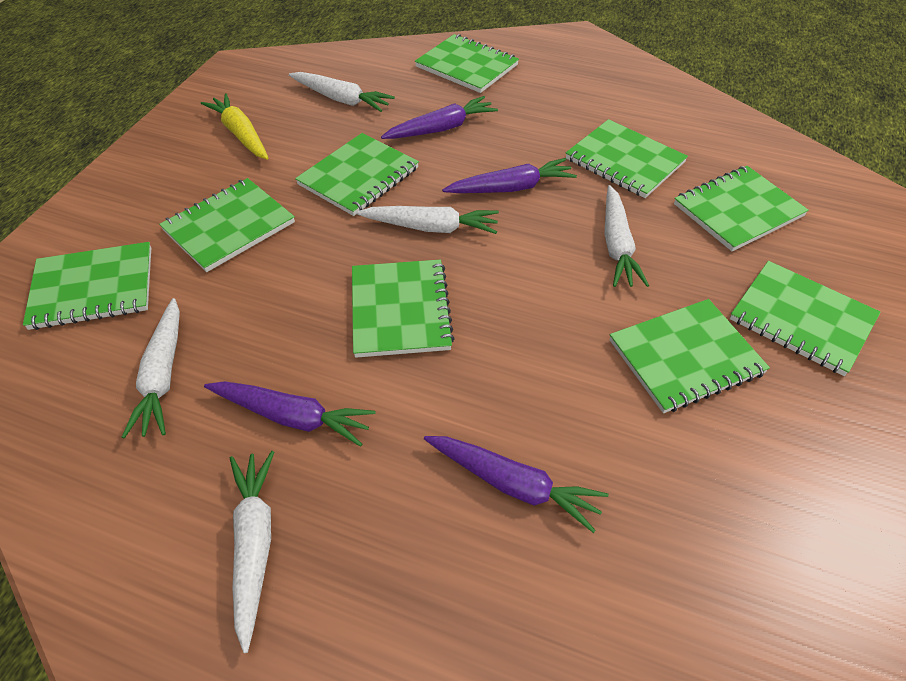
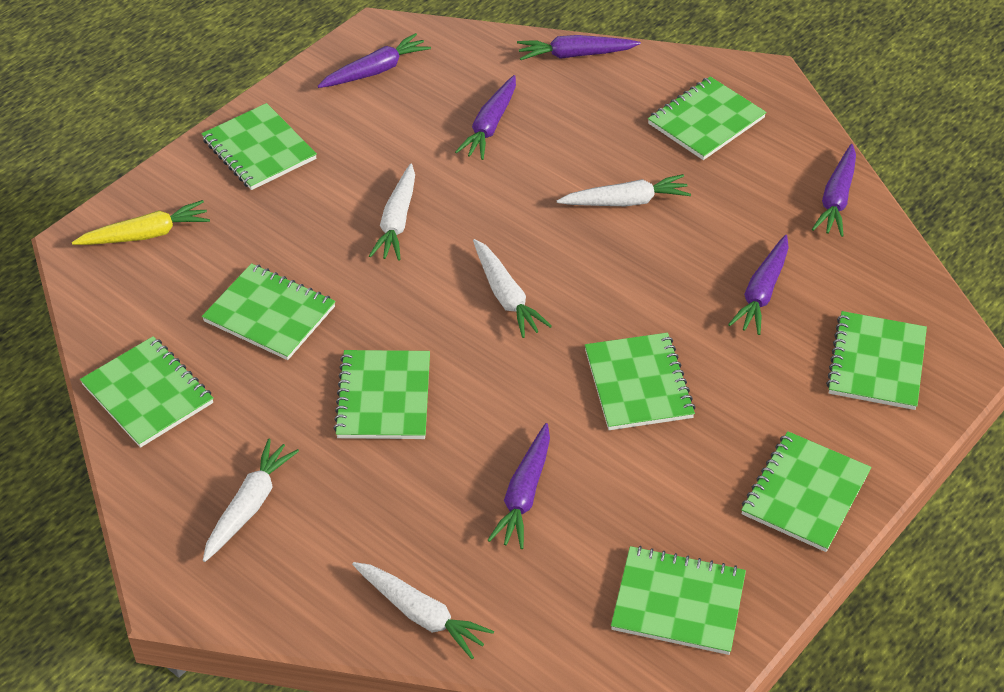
purple carrot: [204,381,375,447] [381,96,498,139] [424,436,608,533] [442,158,577,193] = 4 -> [318,33,431,88] [455,75,516,160] [488,423,550,549] [517,35,641,60] [728,235,789,335] [812,144,856,237] = 6

